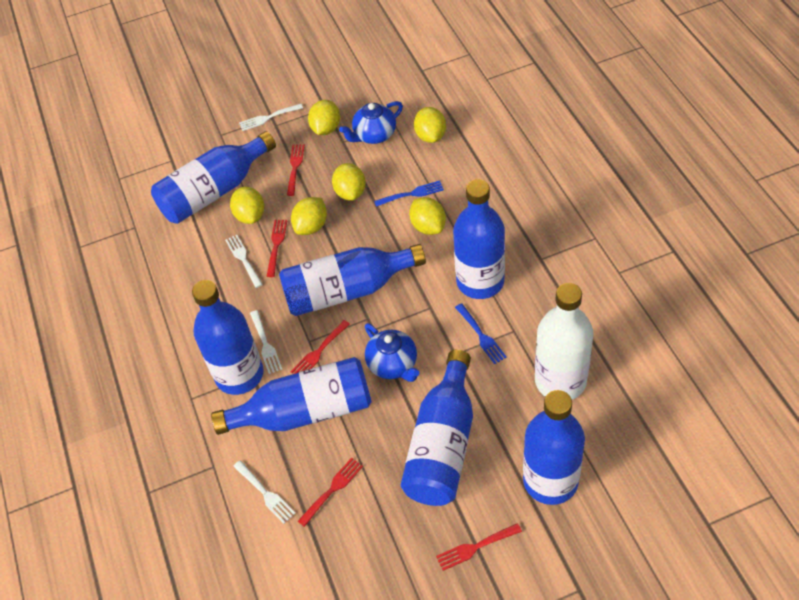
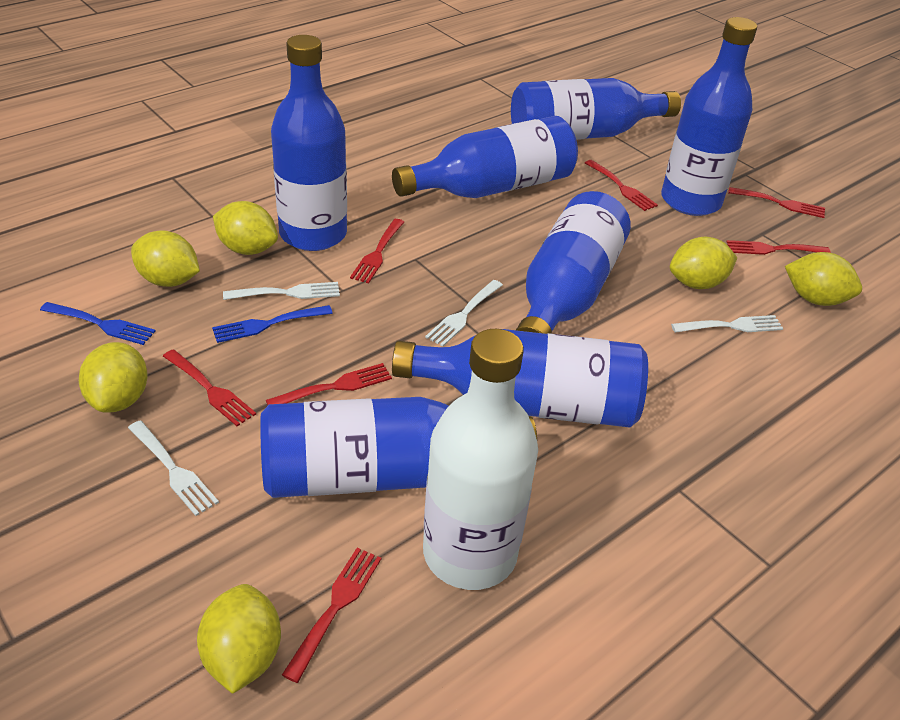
blue teapot: [339,101,403,144] [365,323,419,382] = 2 -> none = 0
red fork: [267,220,287,277] [287,144,305,196] [290,320,350,374] [298,458,363,527] [436,523,522,571] = 5 -> [163,349,256,426] [266,363,392,405] [282,548,381,683] [350,219,404,283] [585,160,658,211] [726,240,831,255] [728,187,825,218] = 7

